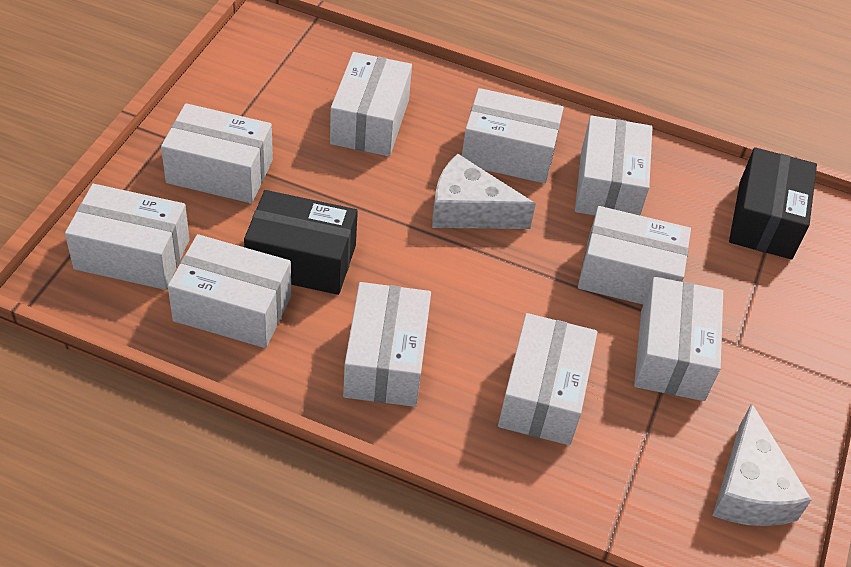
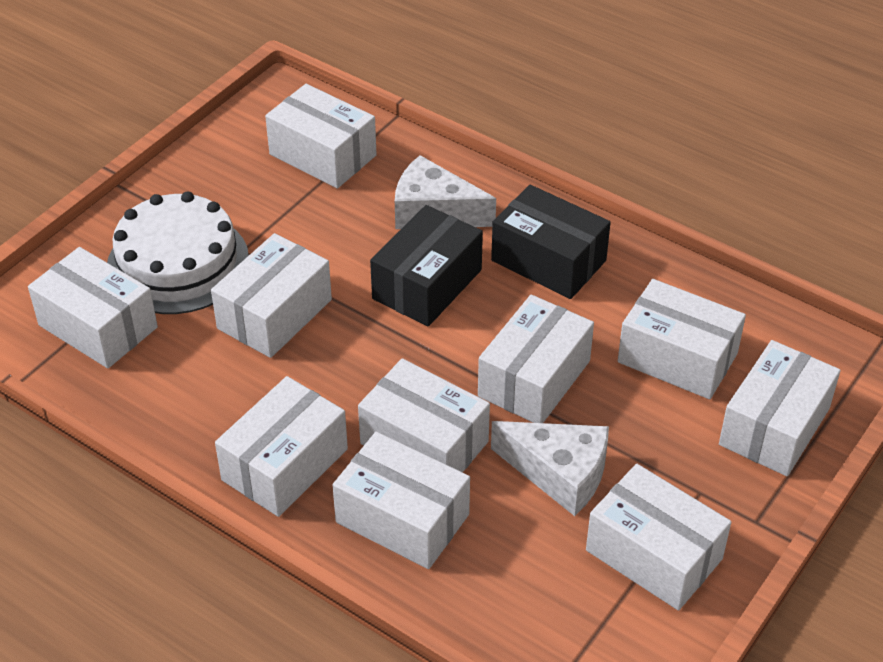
white cake: none = 0 -> [107,192,249,314] = 1

